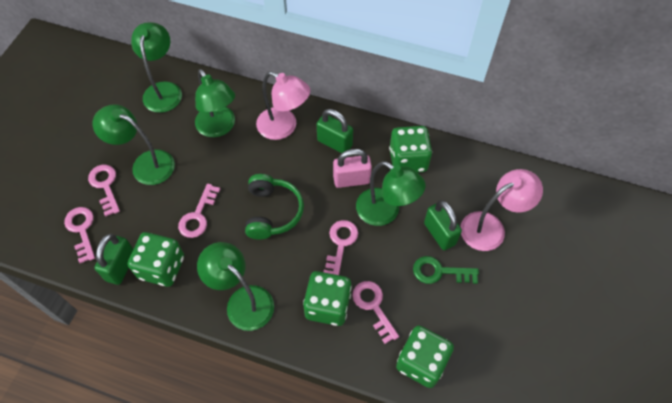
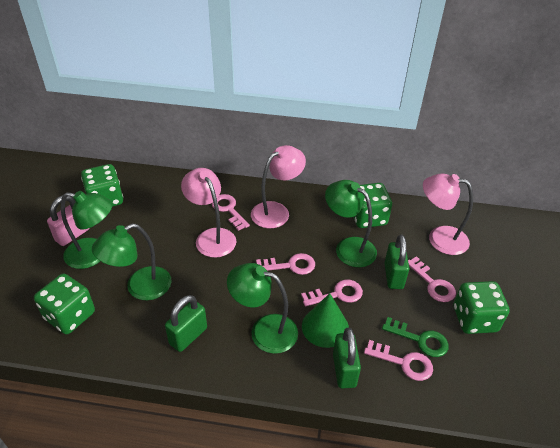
green cone: none = 0 -> [302,293,349,348] = 1
green headphones: [245,174,304,240] = 1 -> none = 0
green lamp: [93,104,175,185] [131,22,182,113] [195,69,235,137] [197,242,274,331] [356,161,426,226] = 5 -> [61,191,113,269] [92,224,172,300] [227,263,298,354] [325,180,377,267] = 4
pink lamp: [256,71,310,140] [461,169,543,251] = 2 -> [181,168,236,258] [251,145,306,228] [423,173,473,255] = 3

